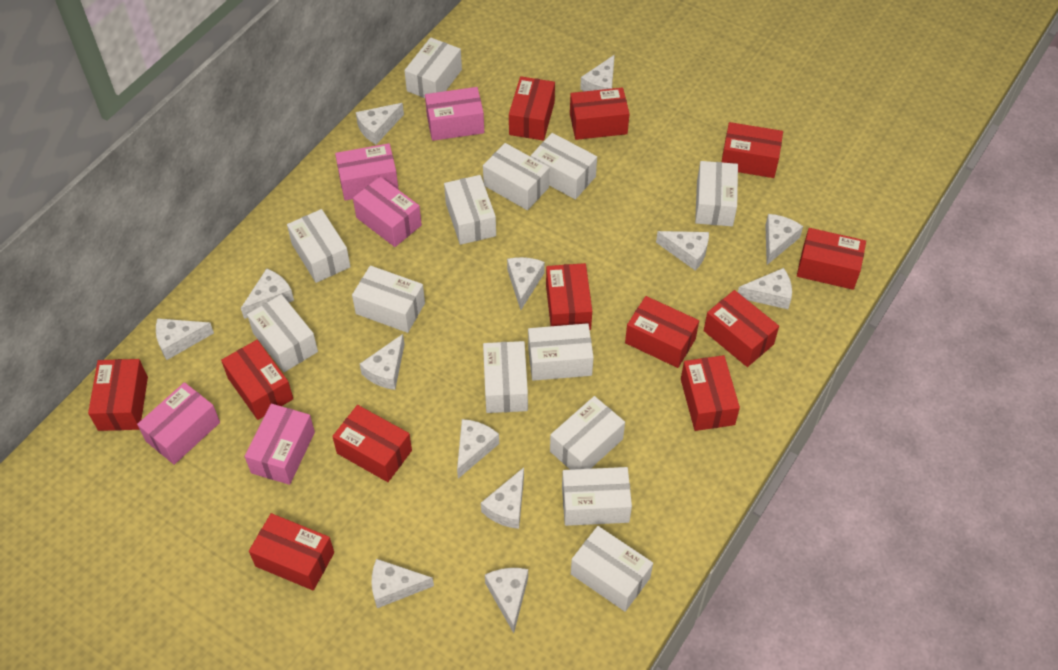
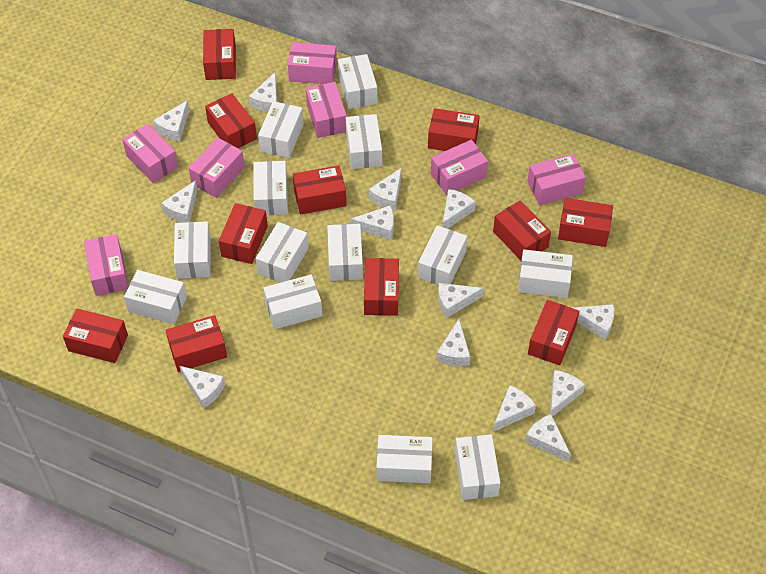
pink box: [137,382,220,465] [244,404,315,485] [335,143,399,201] [353,177,422,247] [425,87,484,141] = 5 -> [84,234,128,296] [122,124,178,183] [189,137,245,198] [288,42,337,84] [306,82,347,138] [431,140,488,195] [527,154,586,205] = 7
red box: [88,359,148,431] [221,340,293,420] [249,513,334,591] [332,405,412,482] [509,76,555,141] [546,263,592,330] [570,88,630,140] [625,296,699,368] [681,355,740,431] [704,290,779,367] [722,122,783,178] [797,228,866,290] = 12 -> [63,308,128,363] [166,315,227,372] [203,29,236,80] [205,93,257,148] [219,203,268,264] [293,165,346,215] [364,258,399,316] [428,108,480,151] [493,200,551,260] [528,300,579,365] [558,198,613,247] = 11

